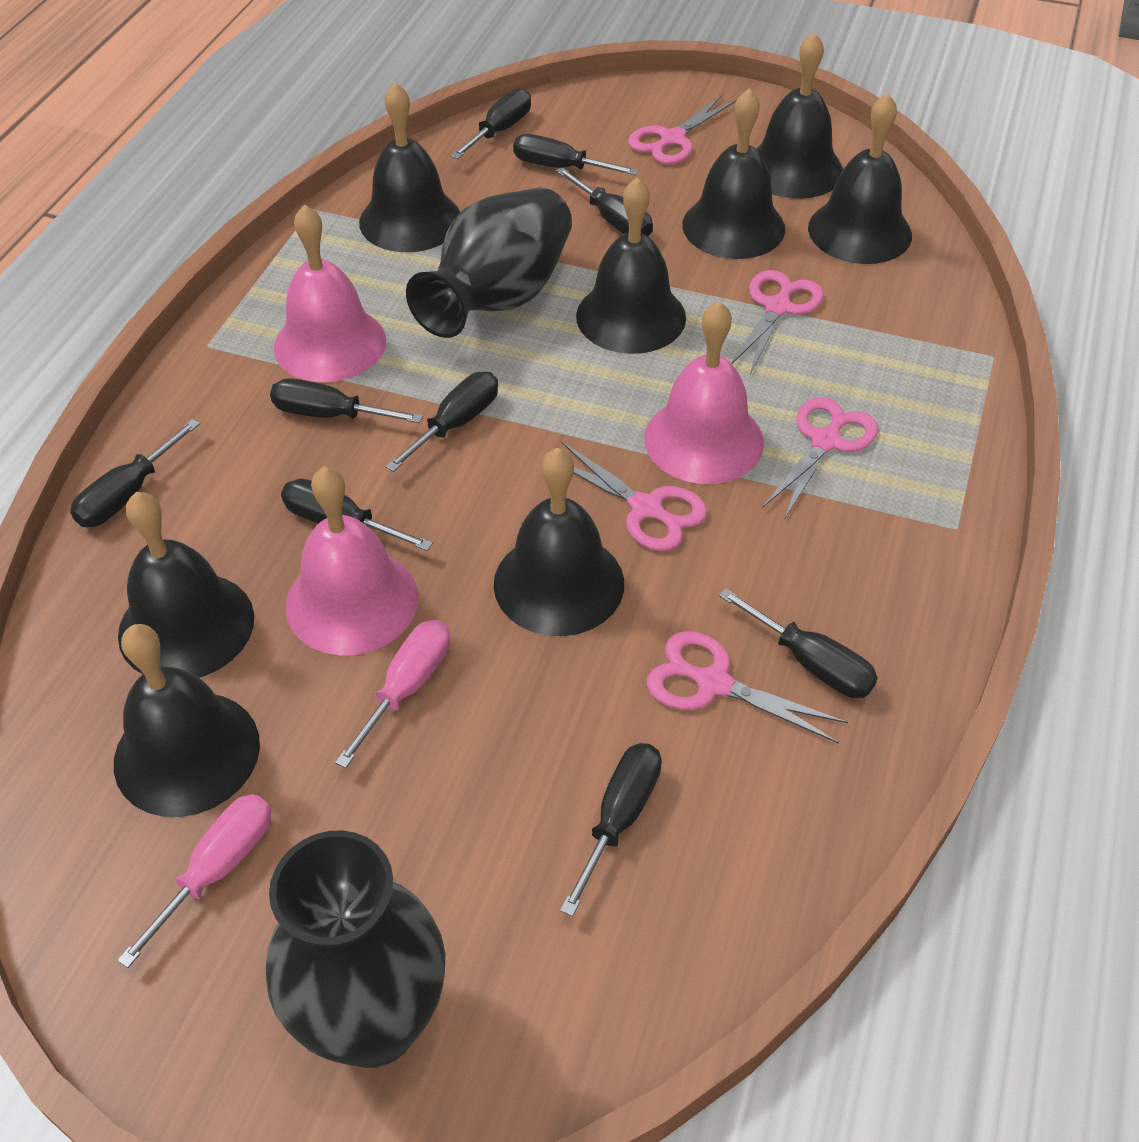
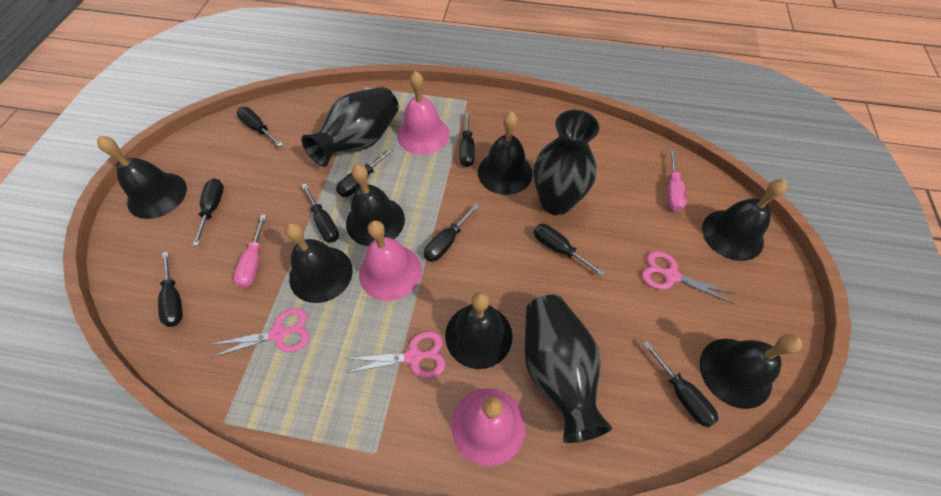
black bell: [114,624,260,817] [118,492,254,678] [359,83,461,252] [494,448,624,636] [576,177,686,354] [682,88,785,259] [756,32,843,199] [808,93,912,264] = 8 -> [97,136,187,219] [285,223,353,303] [346,164,405,246] [445,292,513,369] [478,111,533,195] [700,334,802,409] [702,179,787,261] = 7
black vase: [266,830,445,1068] [406,187,572,338] = 2 -> [301,87,399,167] [525,295,612,443] [534,110,599,215] = 3
pink scissors: [561,441,707,551] [628,95,736,164] [647,631,848,744] [731,270,824,375] [762,397,878,520] = 5 -> [210,308,310,358] [346,332,446,378] [642,251,736,304] = 3

